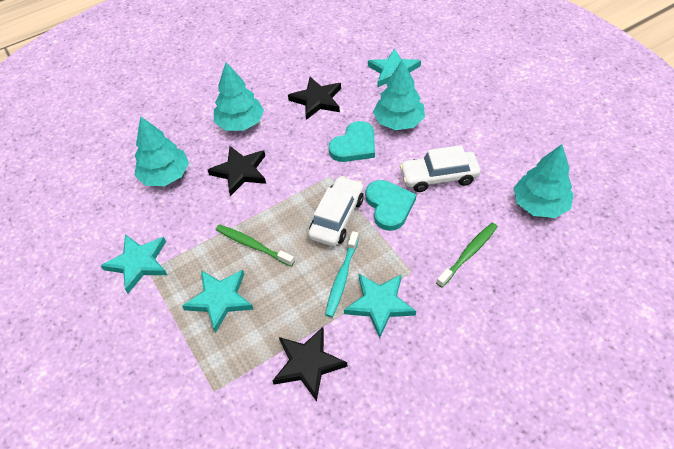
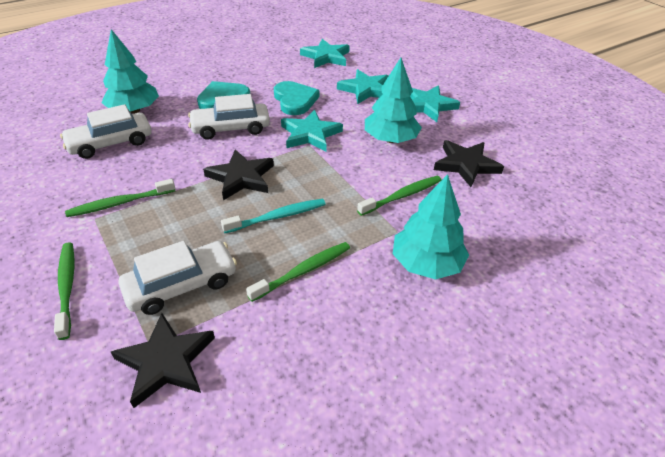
green toothbrush: [216,224,295,266] [436,223,498,288] = 2 -> [54,242,74,340] [65,179,175,217] [246,242,350,302] [357,176,441,216] = 4
turquoise tree: [134,116,189,186] [214,62,264,131] [373,60,425,130] [514,144,574,218] = 4 -> [101,29,159,114] [365,58,422,143] [393,174,469,279] = 3
white car: [308,176,364,246] [400,145,481,192] = 2 -> [60,104,152,159] [118,241,237,315] [188,94,270,140] = 3

